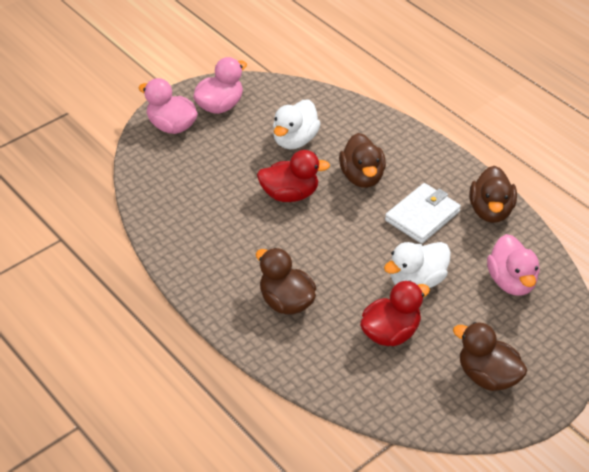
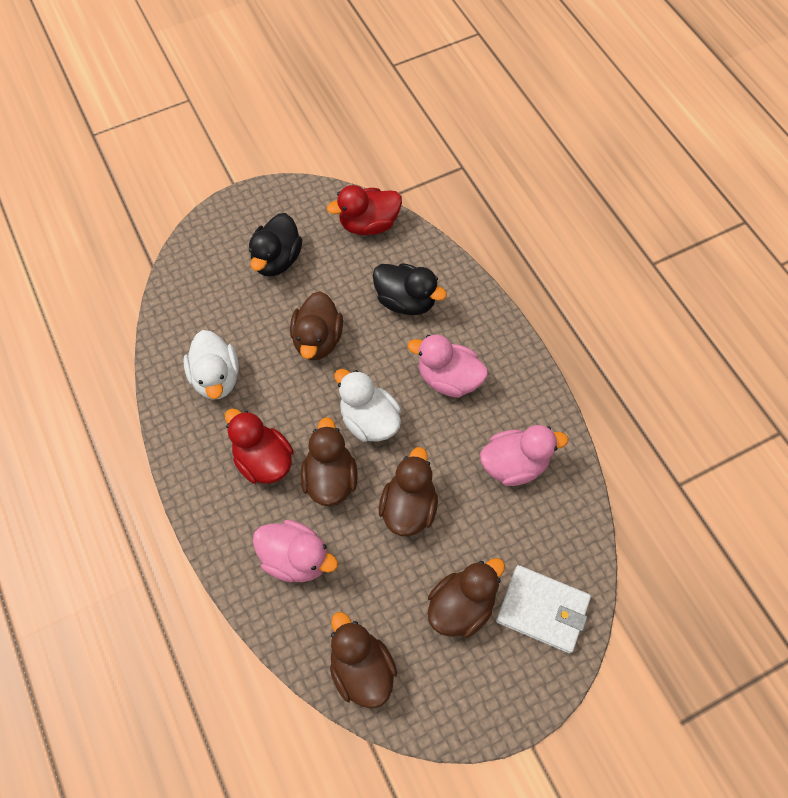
black duck: none = 0 -> [249,213,302,277] [373,263,447,315] = 2
brown duck: [256,248,316,314] [339,133,386,188] [453,322,527,391] [470,166,517,223] = 4 -> [290,291,343,360] [301,417,358,506] [330,612,397,709] [379,447,438,536] [428,558,505,638] = 5

